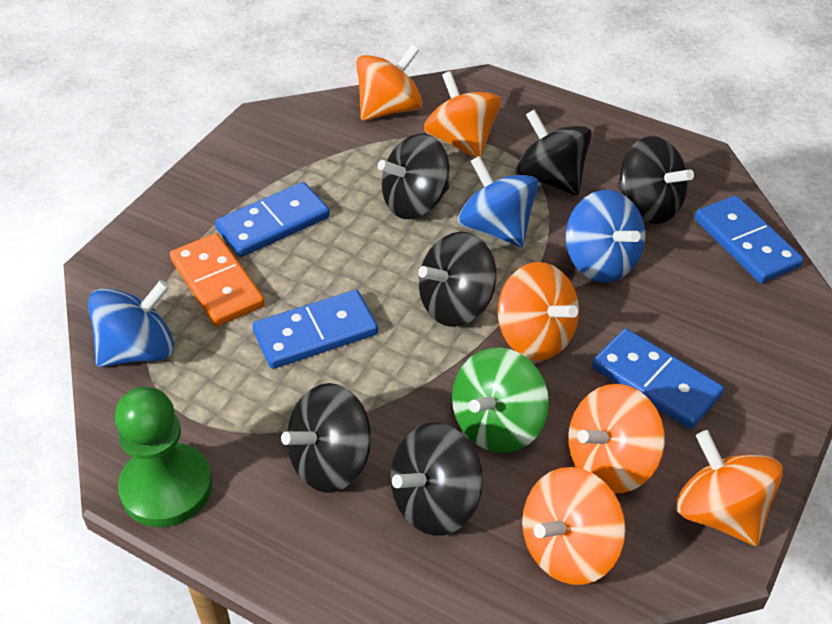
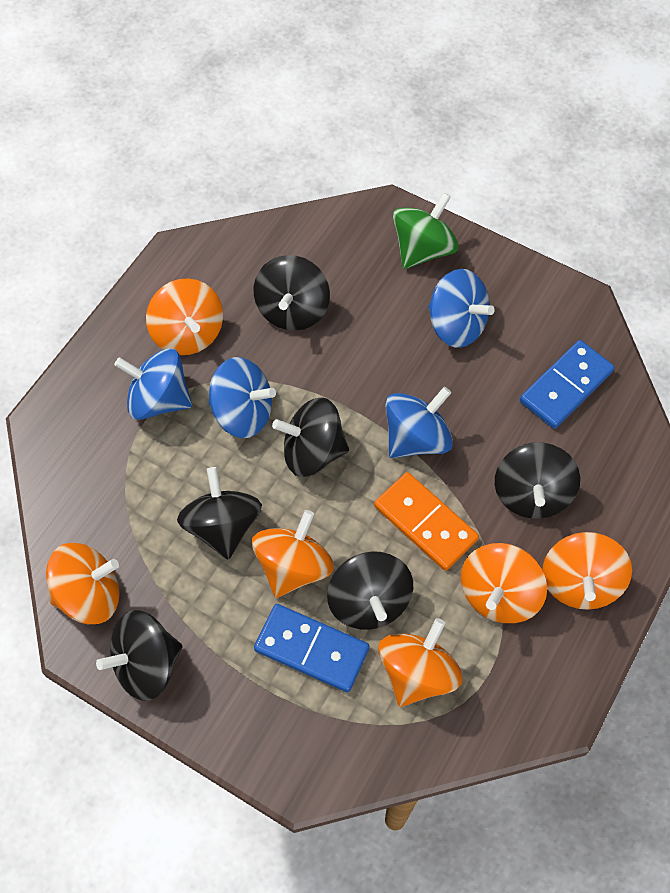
blue domino: [215,182,330,257] [252,290,378,369] [592,329,724,429] [695,195,804,283] = 4 -> [254,604,369,692] [520,340,615,429] = 2
blue spinning top: [88,280,174,367] [458,156,538,247] [566,190,645,283] = 3 -> [114,348,192,420] [208,357,276,438] [385,387,453,458] [428,269,495,348] = 4
green pawn: [115,387,212,527] = 1 -> none = 0

